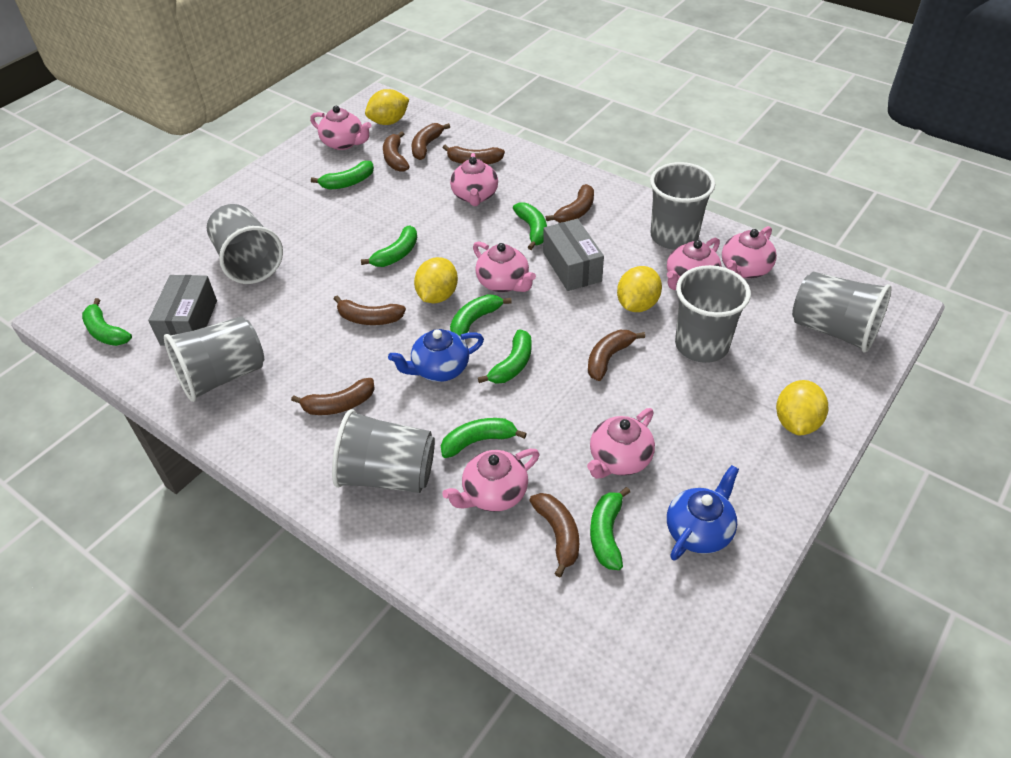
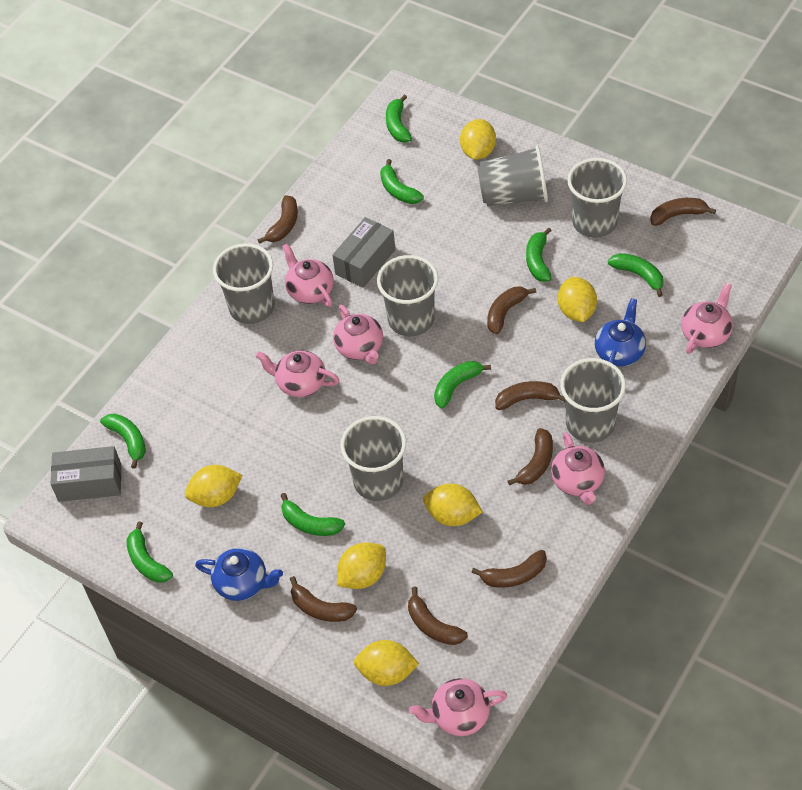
pink teapot: [310,106,371,150] [442,448,540,512] [450,153,498,206] [473,241,536,292] [587,408,655,479] [667,238,721,290] [722,226,777,278] = 7 -> [256,350,339,397] [282,244,334,307] [333,305,383,365] [409,678,507,736] [551,432,605,505] [681,283,733,354] = 6
yellow lemon: [365,89,409,125] [414,257,458,303] [617,266,662,312] [776,380,828,435] = 4 -> [185,465,242,507] [337,542,386,589] [354,640,419,686] [423,484,483,526] [460,119,496,160] [558,277,597,322] = 6

